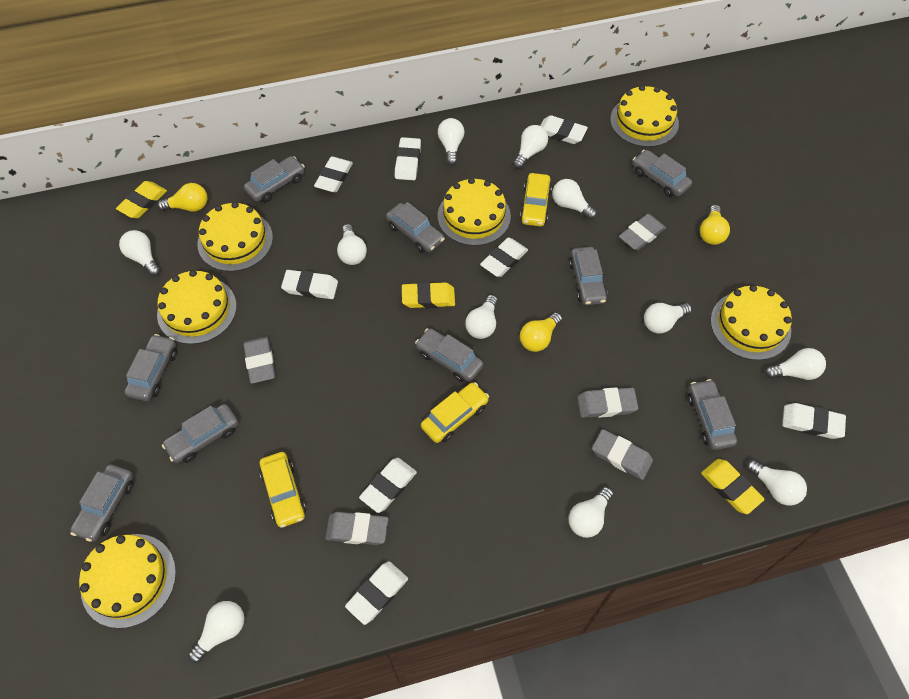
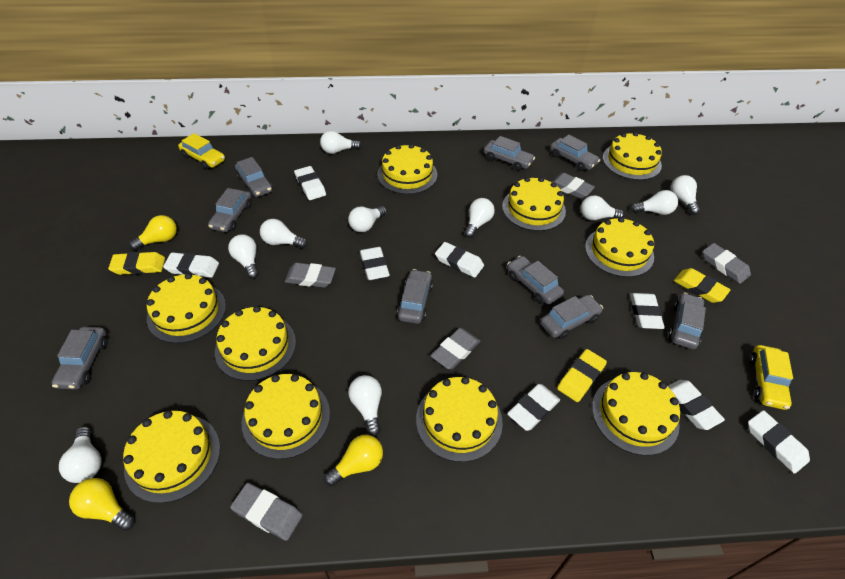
white light bulb: [119,230,160,276] [188,601,244,663] [337,224,367,265] [438,118,464,165] [465,295,498,339] [513,125,548,169] [552,179,597,220] [568,487,614,538] [644,303,692,334] [746,460,807,506] [765,348,826,380] = 11 -> [59,426,102,483] [228,234,259,279] [260,219,307,248] [320,131,361,154] [348,206,387,232] [348,375,382,436] [464,198,495,238] [580,195,624,221] [631,190,678,215] [671,175,700,215] = 10
yellow cake: [79,534,176,628] [157,270,237,344] [198,202,273,272] [438,178,511,246] [610,85,679,147] [711,285,792,360] = 6 -> [123,410,220,503] [147,273,226,343] [215,306,296,381] [242,374,330,459] [377,144,437,194] [416,377,503,462] [502,177,566,231] [585,217,654,277] [592,372,680,456] [603,132,662,180] = 10
yellow car: [259,452,306,528] [421,382,489,443] [520,173,552,226] = 3 -> [178,133,225,169] [749,345,793,410] = 2

